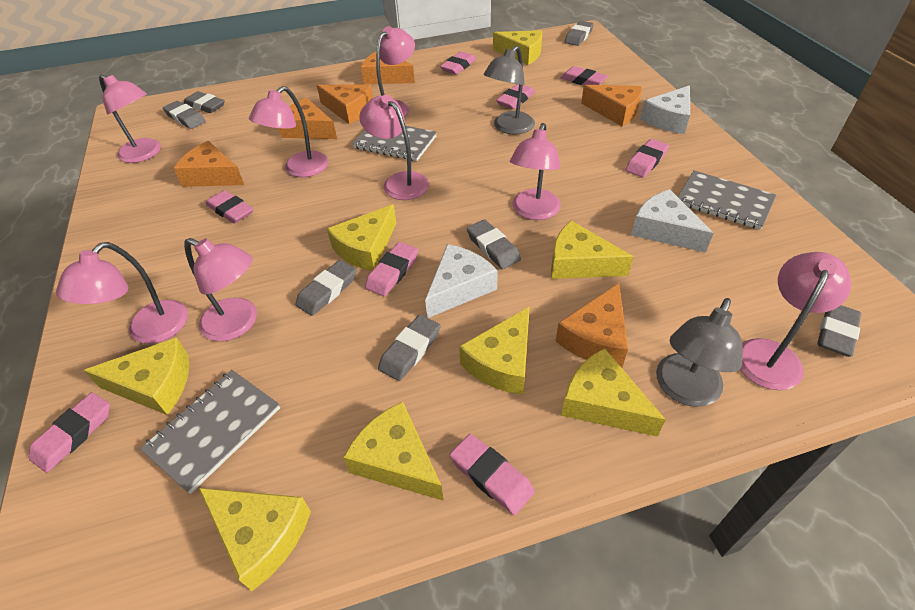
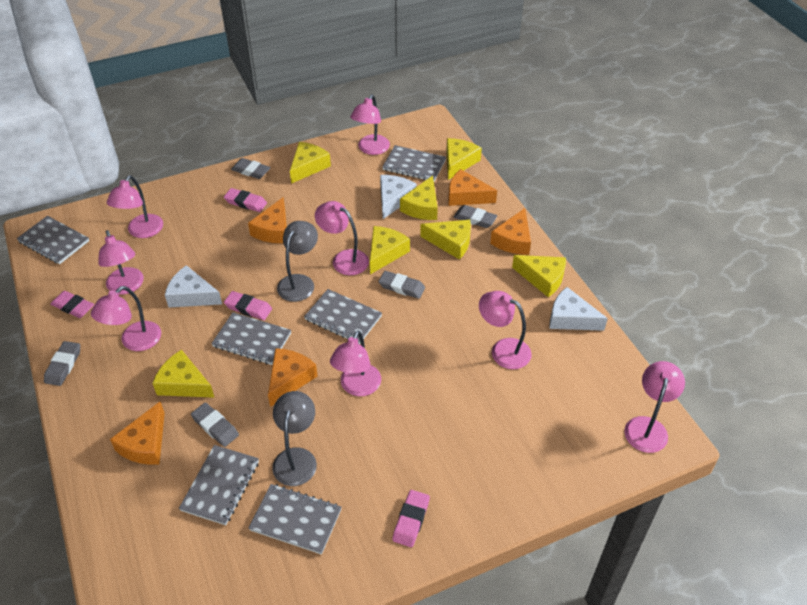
grey eraser: [163,101,206,129] [184,91,225,113] [295,260,356,316] [378,315,441,381] [467,219,521,269] [565,21,594,46] [817,305,861,357] = 7 -> [44,341,80,386] [191,403,239,447] [231,158,271,179] [378,271,425,299] [454,205,497,228] = 5
grey notebook: [140,370,280,494] [352,126,437,161] [678,170,776,230] = 3 -> [17,216,89,264] [179,445,259,525] [211,312,291,365] [249,484,342,554] [304,289,382,344] [382,145,446,182] = 6
orange cheese: [173,141,244,187] [278,98,337,139] [317,84,373,124] [361,51,415,84] [556,283,628,368] [581,85,642,127] = 6 -> [110,402,165,465] [248,198,287,243] [268,348,317,407] [448,169,497,206] [490,208,531,255] = 5
pink eraser: [29,392,110,473] [206,190,253,224] [365,242,418,296] [440,52,476,74] [450,434,535,515] [496,84,535,109] [560,66,608,85] [625,139,669,178] = 8 -> [50,291,94,318] [224,188,267,212] [224,291,272,320] [392,490,430,547] = 4
yellow cheese: [83,338,189,415] [199,488,311,591] [327,204,396,271] [343,402,444,501] [459,306,530,395] [493,30,542,65] [551,221,633,279] [561,348,666,437] = 8 -> [152,350,215,398] [290,142,331,184] [370,226,410,274] [400,176,438,220] [420,220,471,259] [446,138,482,180] [512,255,566,297] = 7

